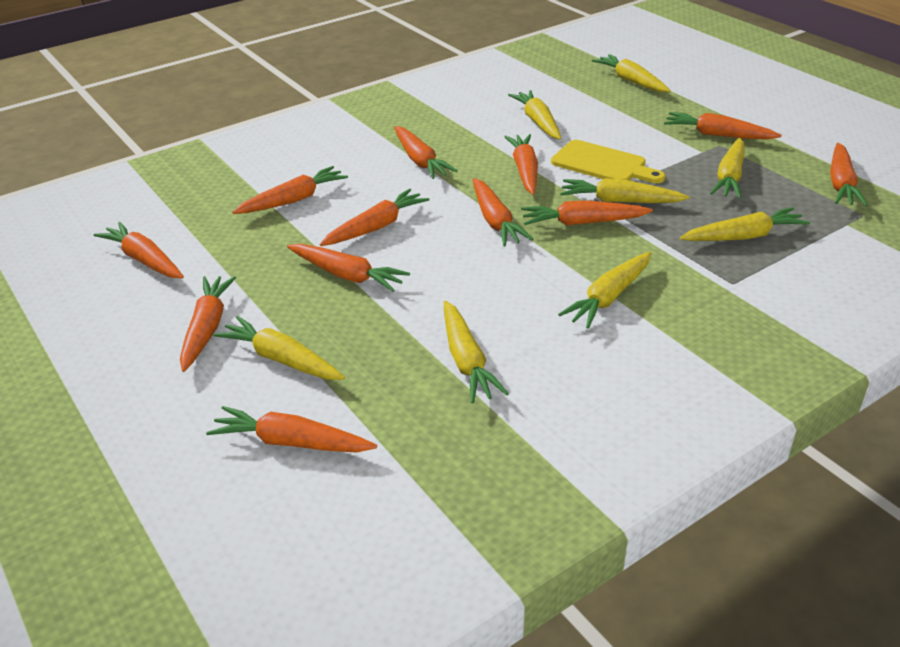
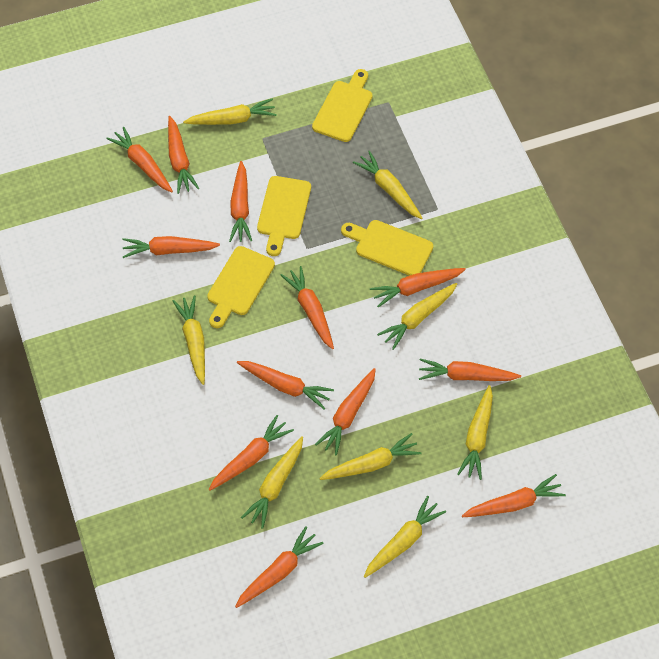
yellow cutting board: [551,140,666,183] = 1 -> [207,246,275,328] [257,176,311,256] [312,69,373,142] [341,220,433,276] = 4

